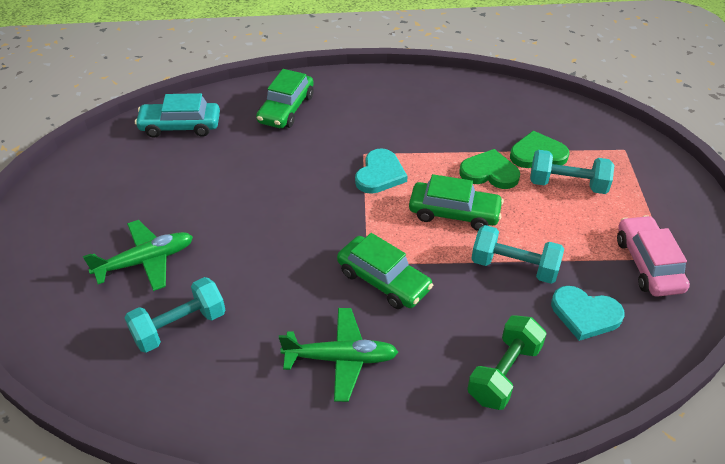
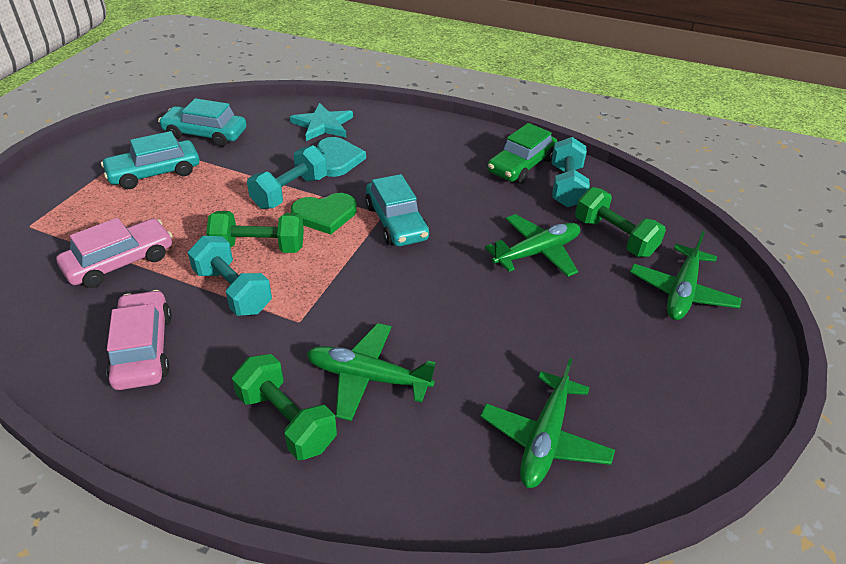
green car: [256,69,314,128] [337,233,433,309] [409,174,504,231] = 3 -> [487,123,557,184] = 1
green dumbbell: [467,315,547,410] = 1 -> [206,211,304,253] [232,354,337,460] [575,187,666,257] = 3
green heart: [460,149,520,189] [510,131,569,168] = 2 -> [291,193,357,235] = 1
green plane: [83,220,193,291] [279,308,398,402] = 2 -> [307,323,436,421] [480,358,615,488] [485,214,580,277] [630,231,742,320] = 4
pink car: [617,215,690,297] = 1 -> [56,218,172,288] [106,290,172,390] = 2
turquoise car: [135,93,220,138] = 1 -> [101,131,200,189] [158,98,247,147] [365,174,429,246] = 3
turquoise heart: [355,148,408,194] [551,286,625,341] = 2 -> [317,137,366,177] = 1
turquoise star: none = 0 -> [290,103,353,141] = 1

